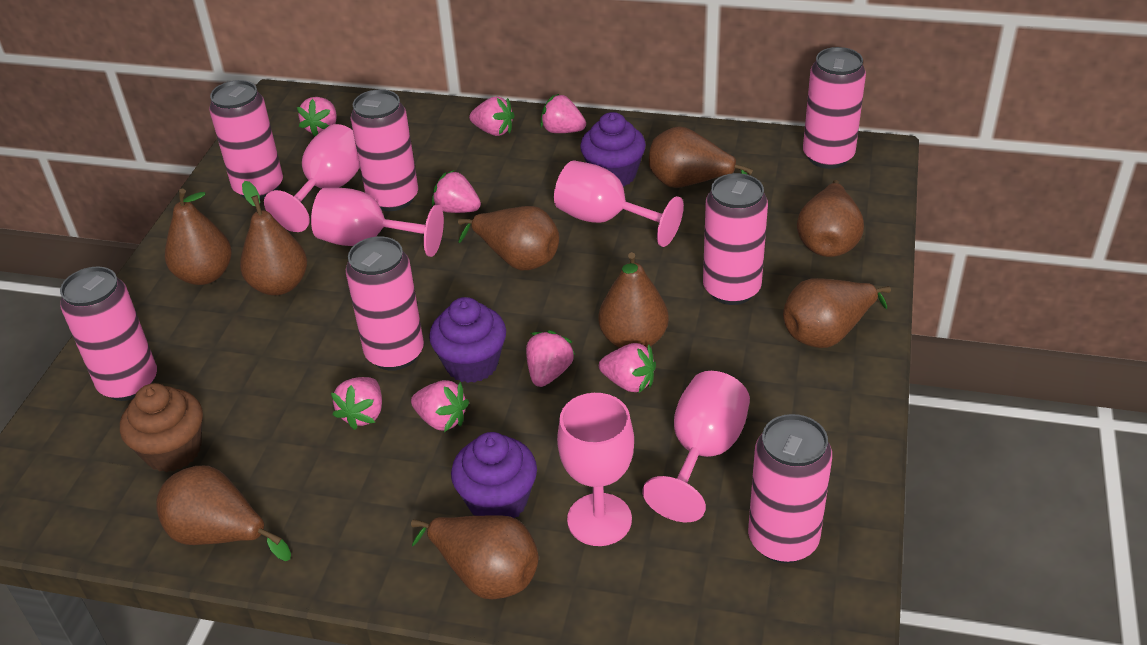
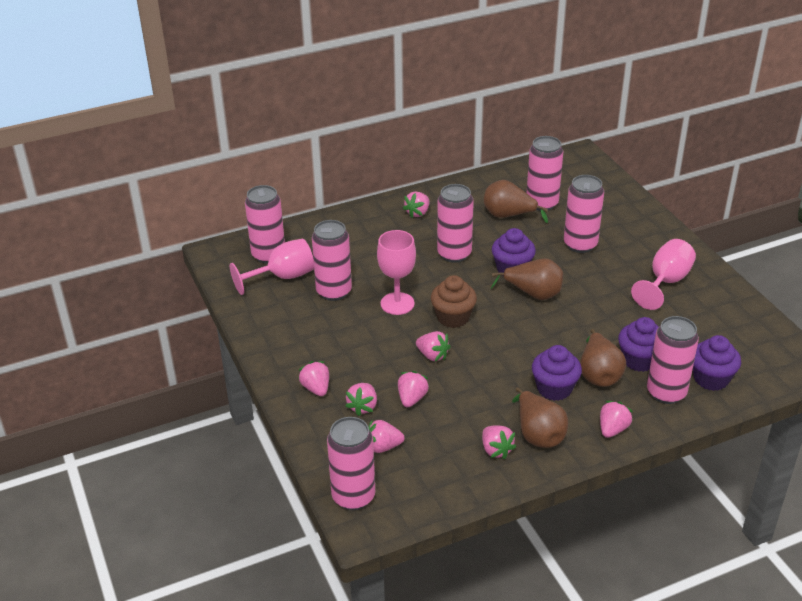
brown pear: [156,466,291,561] [165,189,232,285] [240,181,307,295] [411,515,539,599] [458,206,559,270] [598,252,669,348] [649,126,753,188] [783,278,891,348] [797,180,864,257] = 9 -> [484,180,548,223] [491,258,563,300] [512,387,568,448] [580,329,626,387] = 4
pink goblet: [264,124,360,232] [311,188,444,257] [554,160,684,247] [557,393,634,546] [642,371,750,522] = 5 -> [230,239,314,295] [377,230,416,315] [631,239,696,310] = 3
purple cupcake: [429,297,506,383] [451,432,537,518] [580,112,646,186] = 3 -> [492,228,536,276] [532,345,582,401] [618,317,659,372] [693,335,741,391] = 4

